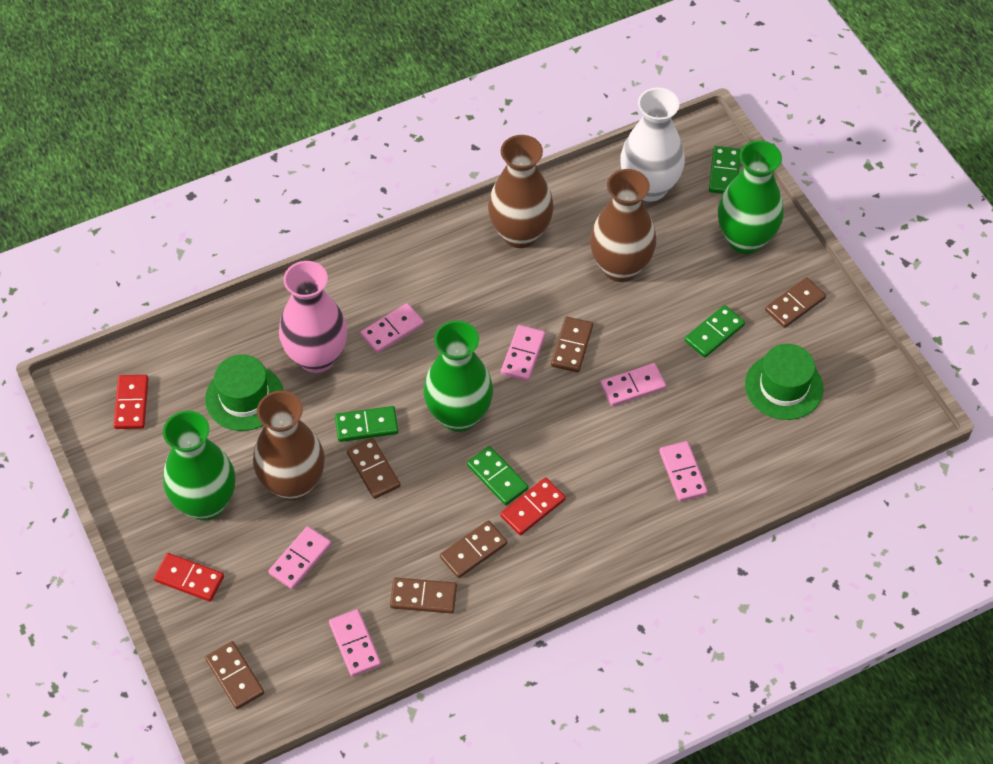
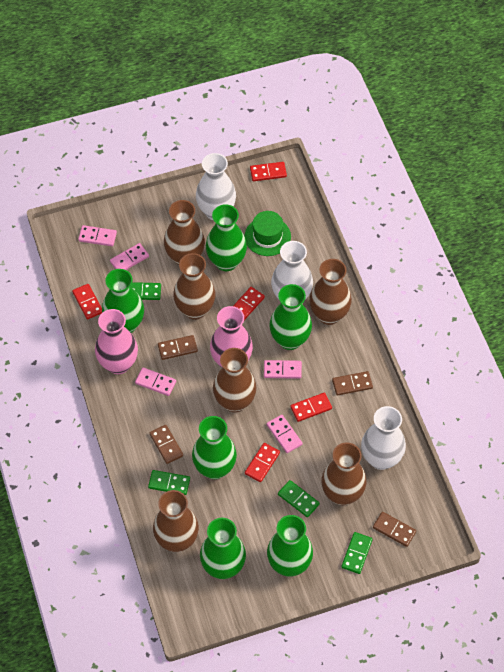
brown domino: [205,641,264,709] [347,438,401,499] [390,578,457,614] [440,520,507,578] [551,317,593,373] [765,278,826,328] = 6 -> [150,425,183,464] [158,335,198,360] [332,371,373,396] [373,512,416,547] = 4
brown vase: [253,391,325,501] [488,135,554,248] [590,169,656,282] = 3 -> [153,490,199,552] [164,200,205,265] [173,253,215,320] [213,348,257,412] [309,259,352,325] [321,443,366,505] = 6
green hat: [205,354,283,431] [745,344,824,420] = 2 -> [245,211,291,256] = 1
green vase: [163,411,235,521] [424,321,493,432] [718,140,784,254] = 3 -> [102,269,144,333] [192,416,237,479] [200,518,246,579] [206,204,247,271] [267,515,313,577] [269,284,312,350] = 6
pink domino: [268,526,331,589] [329,609,381,677] [360,303,424,353] [501,325,546,381] [600,363,666,406] [659,441,708,502] = 6 -> [78,225,117,246] [110,243,149,270] [135,367,176,396] [264,360,302,379] [267,415,303,453] = 5
pink vase: [279,261,348,373] = 1 -> [95,309,138,374] [210,306,253,367] = 2
red domino: [114,375,149,429] [154,553,224,602] [500,477,566,535] = 3 -> [72,284,102,319] [233,287,265,320] [245,443,280,482] [250,162,287,181] [290,393,332,422] = 5
white vase: [620,88,685,201] = 1 -> [196,153,236,220] [271,241,313,299] [361,406,406,470] = 3

